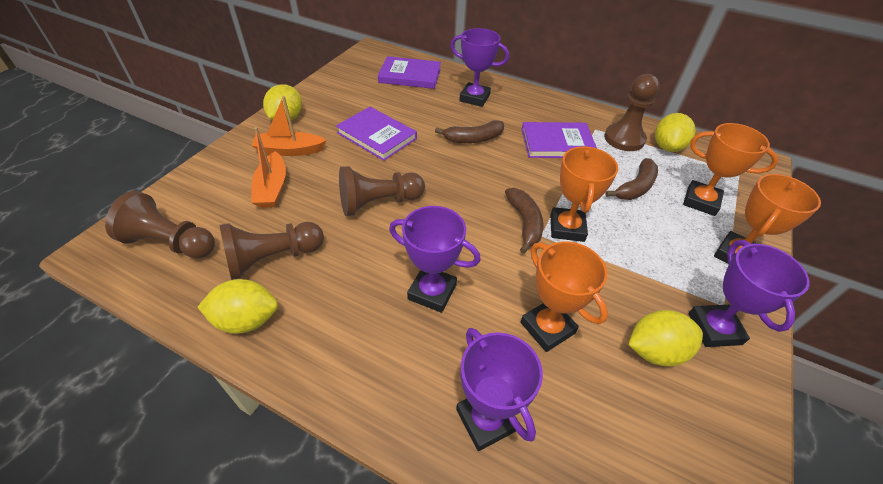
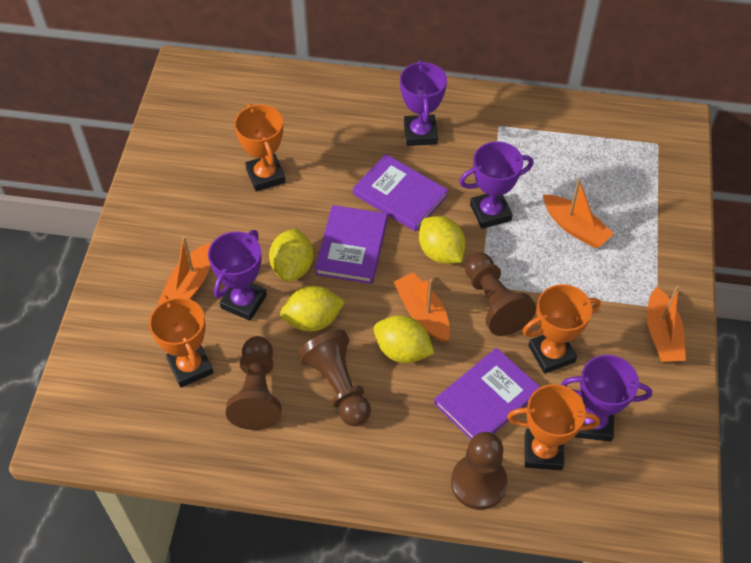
brown banana: [435,120,504,143] [505,188,543,253] [605,158,658,200] = 3 -> none = 0
orange boat: [251,96,327,156] [251,127,286,208] = 2 -> [158,236,211,304] [394,273,450,342] [543,179,614,248] [647,286,686,362] = 4

